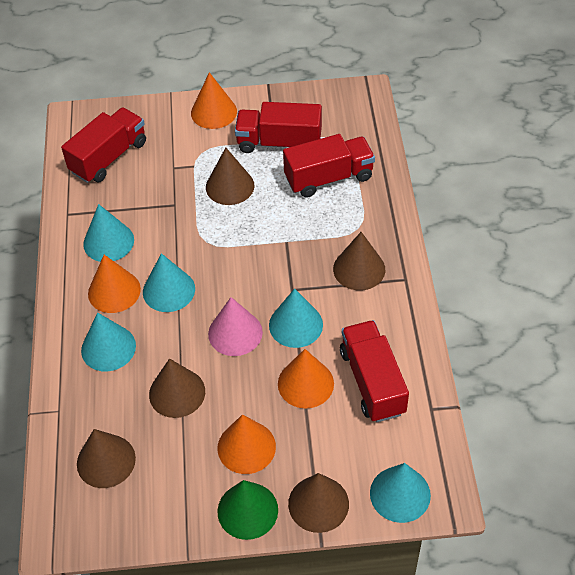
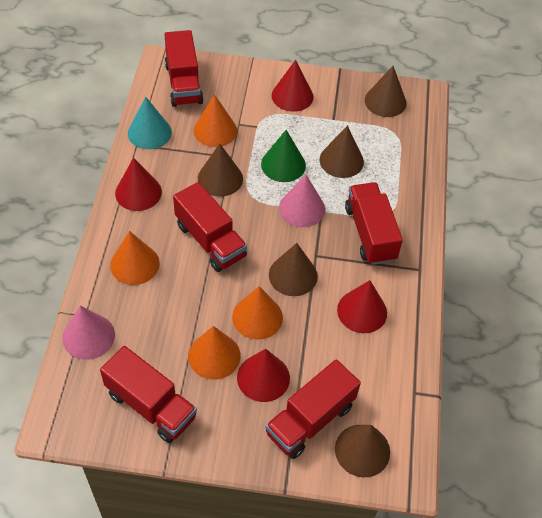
pink cone: [208,297,263,356] = 1 -> [62,306,115,360] [279,175,325,227] = 2
red cone: none = 0 -> [115,158,162,211] [237,349,290,402] [272,60,314,112] [337,280,387,333] = 4
red truck: [61,107,146,183] [235,102,322,153] [283,134,375,198] [340,320,409,422] = 4 -> [100,346,197,443] [164,30,203,107] [173,182,247,272] [266,359,361,459] [345,182,403,265] = 5
turquoise cone: [81,312,136,372] [83,204,134,262] [143,253,195,312] [269,288,323,348] [370,463,431,523] = 5 -> [128,97,172,149] = 1

